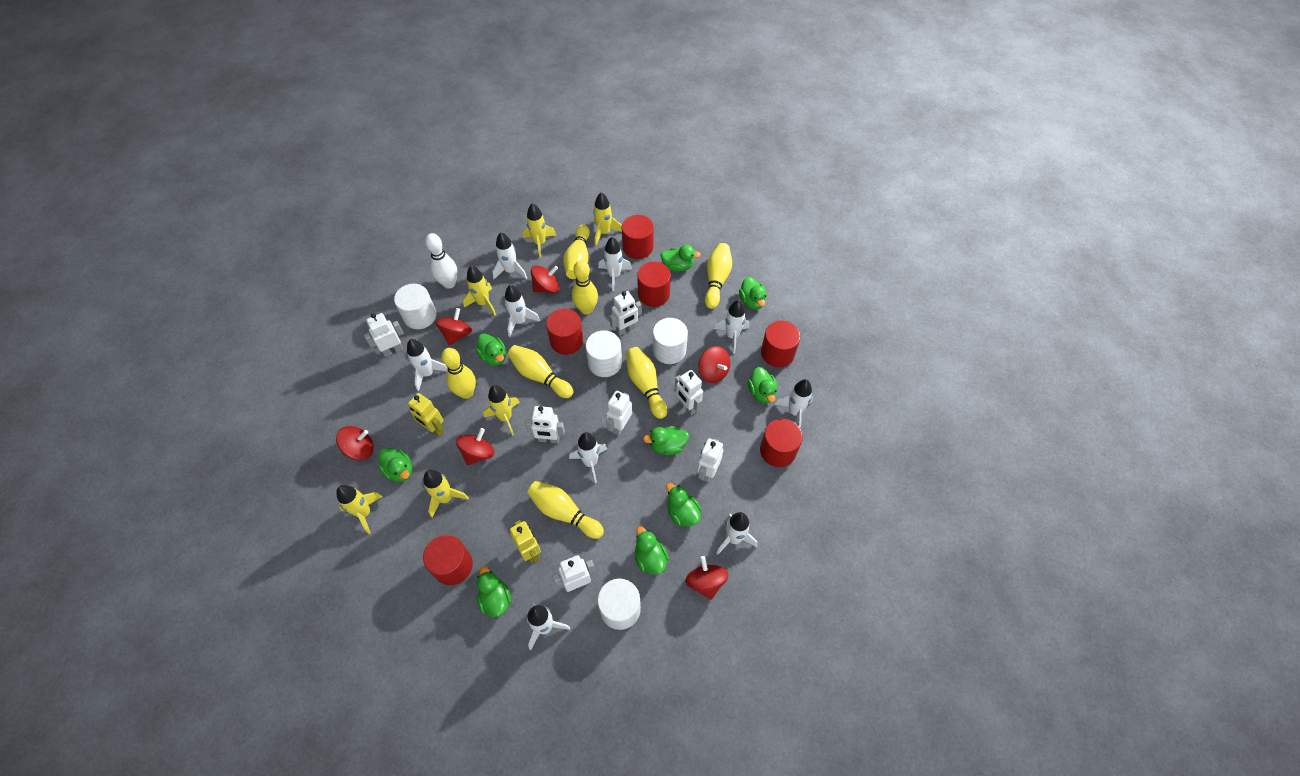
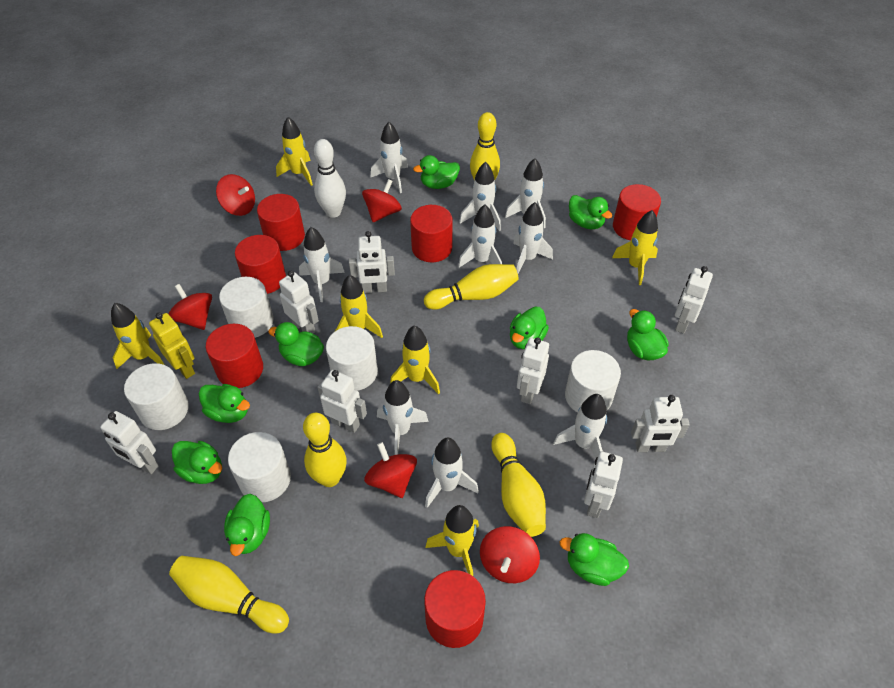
red spinning top: [336,426,374,460] [436,308,472,346] [456,428,494,465] [531,265,559,293] [685,556,729,600] [698,346,730,383] = 6 -> [169,284,212,330] [216,174,255,216] [362,179,402,222] [364,442,417,498] [480,526,540,583] = 5
white cylinder: [394,284,436,329] [586,330,622,377] [598,579,641,630] [653,318,688,364] = 4 -> [124,363,189,430] [219,277,274,338] [228,432,291,502] [326,326,378,391] [565,350,621,413] = 5
white robot: [364,313,404,357] [525,406,565,443] [552,555,595,592] [606,391,632,436] [610,291,642,336] [675,370,703,415] [697,438,723,482] = 7 -> [100,411,159,474] [279,271,319,334] [317,370,367,433] [349,231,395,293] [517,337,549,404] [584,451,623,518] [631,395,690,452] [675,266,713,334] = 8
yellow bowling pin: [442,348,476,399] [507,345,573,398] [527,481,604,539] [563,224,590,279] [572,260,598,315] [626,347,667,419] [705,243,732,309] = 7 -> [169,556,289,633] [303,413,347,487] [424,264,519,310] [470,112,500,181] [491,433,546,537] = 5
yellow robot: [408,393,444,436] [510,520,541,563] = 2 -> [149,313,195,379] = 1

